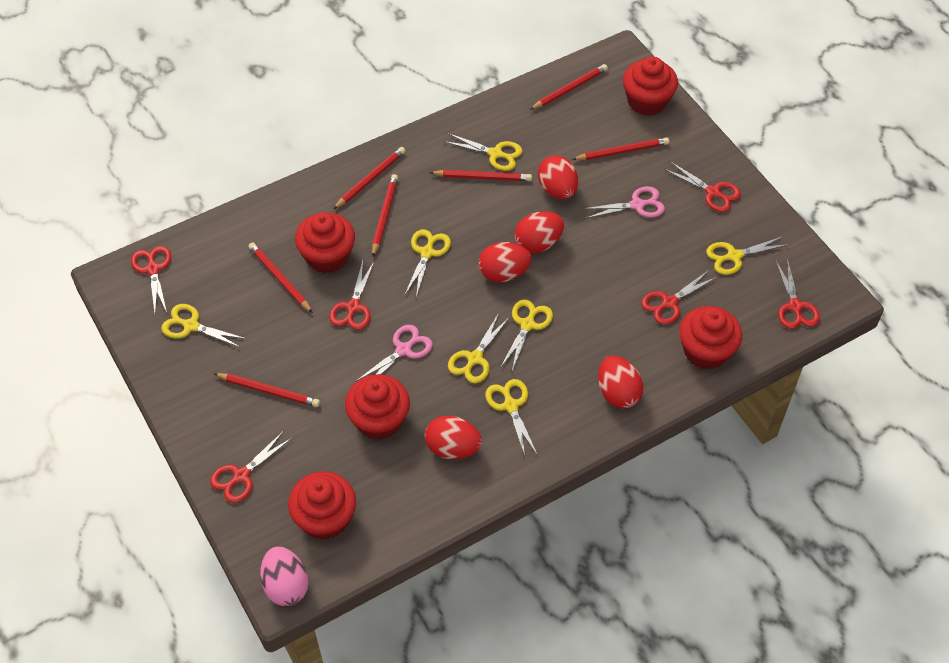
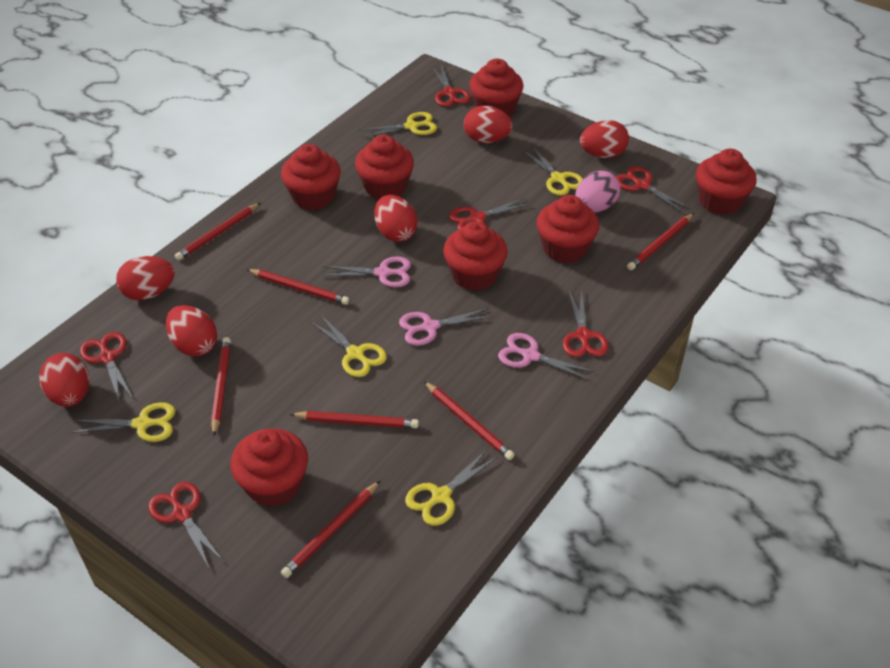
pink scissors: [355,325,433,382] [582,186,665,219] = 2 -> [322,257,411,287] [399,308,493,346] [498,333,595,380] = 3
red cupcake: [288,472,356,540] [295,212,355,273] [345,374,410,440] [623,57,678,116] [679,306,742,370] = 5 -> [230,428,308,507] [281,144,341,210] [355,135,414,199] [443,221,508,291] [469,58,523,117] [536,195,599,263] [696,149,757,215] = 7
red egg: [425,416,482,459] [479,242,531,282] [515,211,564,253] [538,155,578,199] [598,356,643,408] = 5 -> [39,353,89,407] [116,256,175,300] [166,305,217,356] [374,195,417,242] [464,105,513,143] [580,120,629,158] = 6
yellow scissors: [161,304,247,348] [405,229,451,297] [444,133,522,171] [448,313,509,383] [485,379,537,456] [500,300,553,371] [706,236,789,275] = 7 -> [71,402,176,442] [311,314,387,377] [360,112,437,138] [405,450,498,526] [523,146,583,196] = 5

